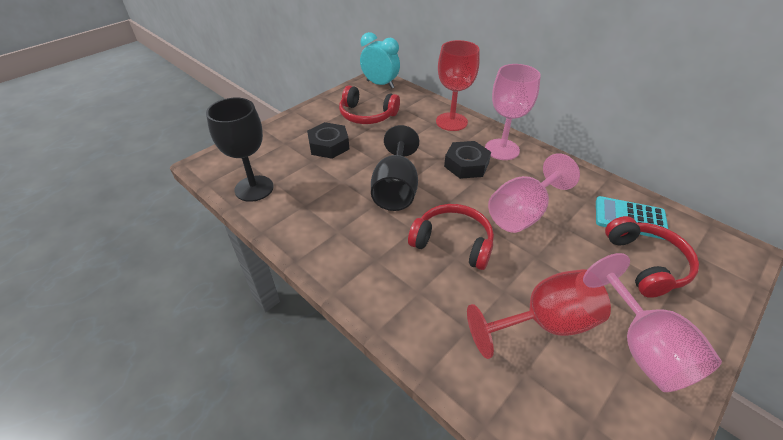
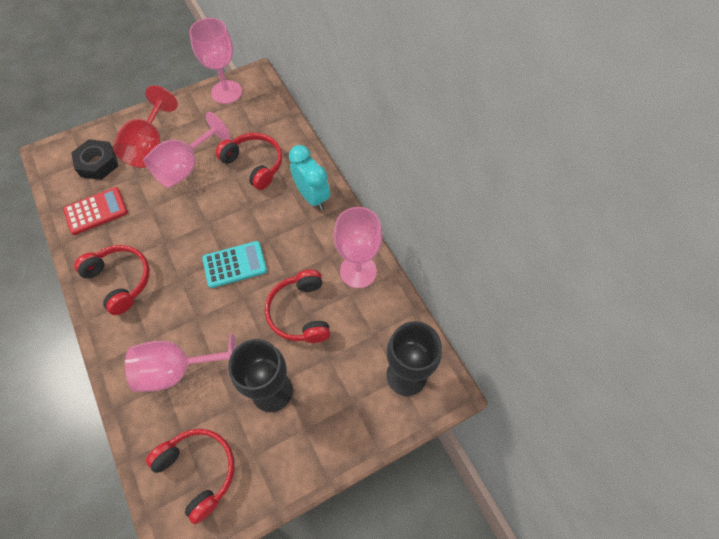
black nut: [307,122,349,159] [444,141,491,179] = 2 -> [71,139,118,180] = 1
pink goblet: [485,64,541,160] [488,153,580,233] [588,253,722,392] = 3 -> [125,334,237,392] [143,112,231,188] [189,18,242,104] [334,207,383,288] = 4
red calculator: none = 0 -> [63,187,128,235] = 1
red goblet: [436,40,480,131] [467,269,611,359] = 2 -> [113,86,178,168] = 1
red headphones: [339,85,400,124] [408,204,494,270] [605,216,699,298] = 3 -> [74,245,150,315] [146,429,235,524] [216,133,282,190] [265,270,330,343] = 4

